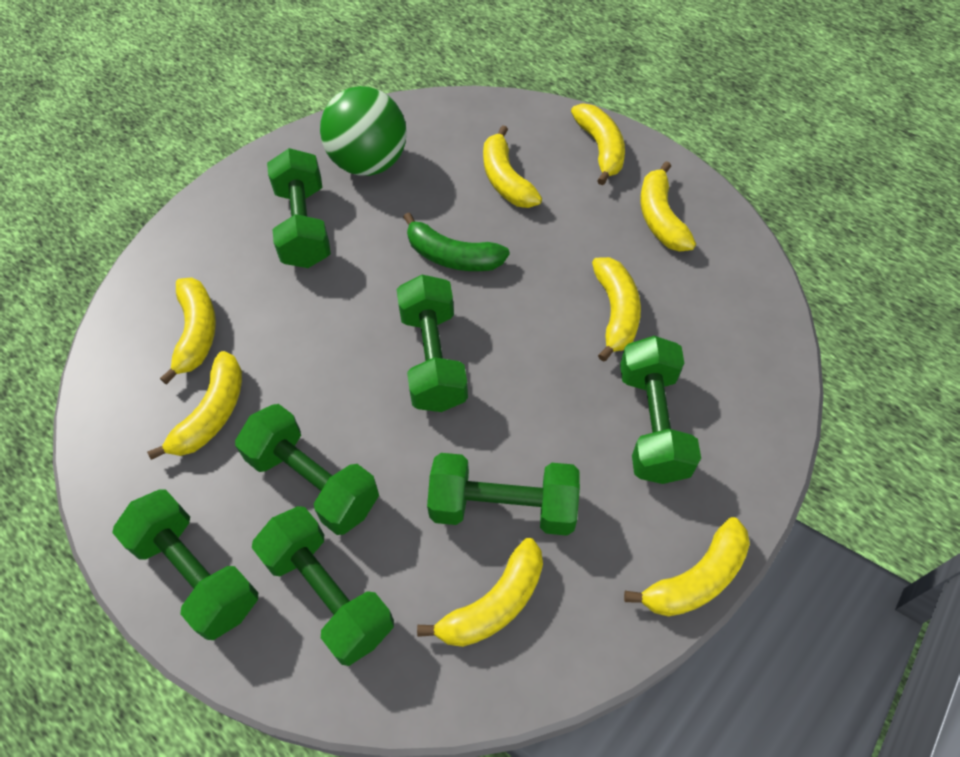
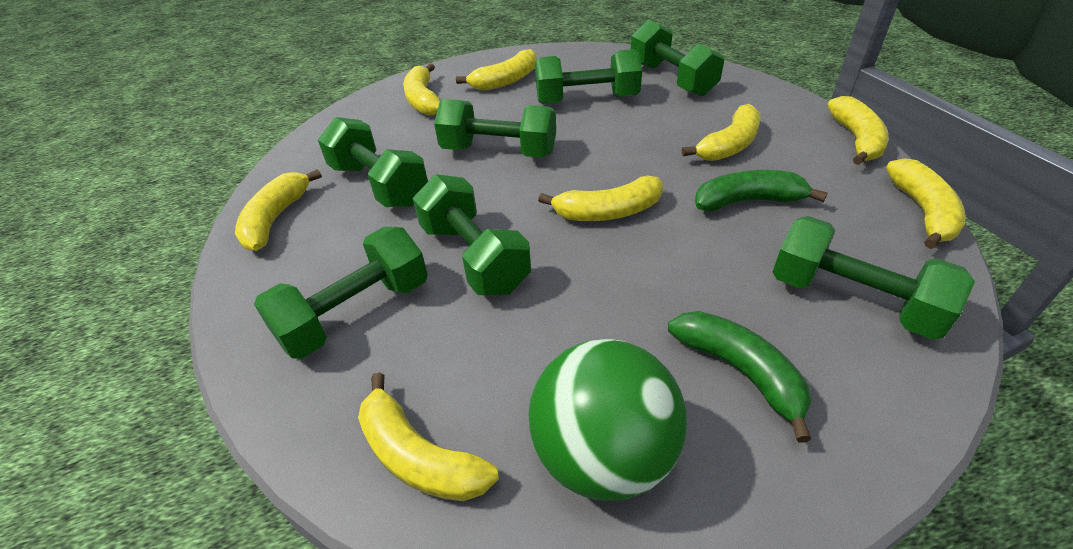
green banana: [403,213,510,271] = 1 -> [668,311,812,442] [695,170,828,212] = 2

